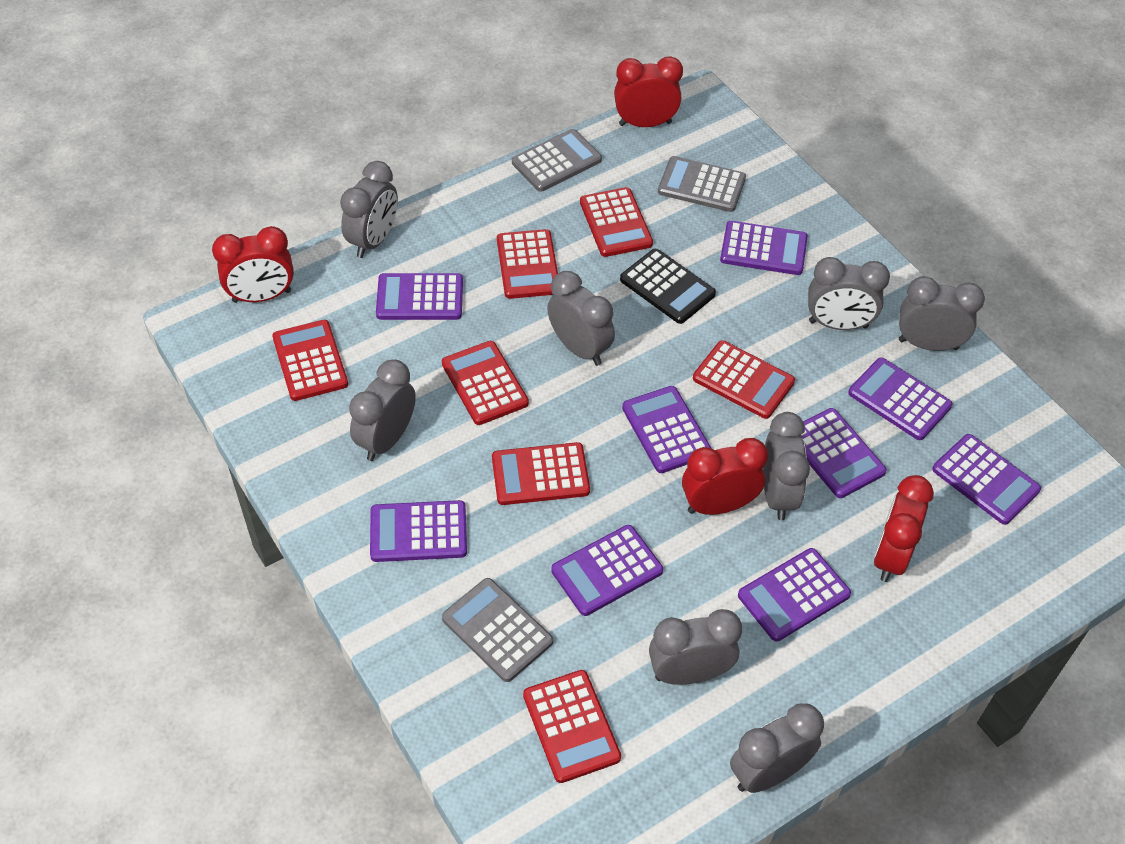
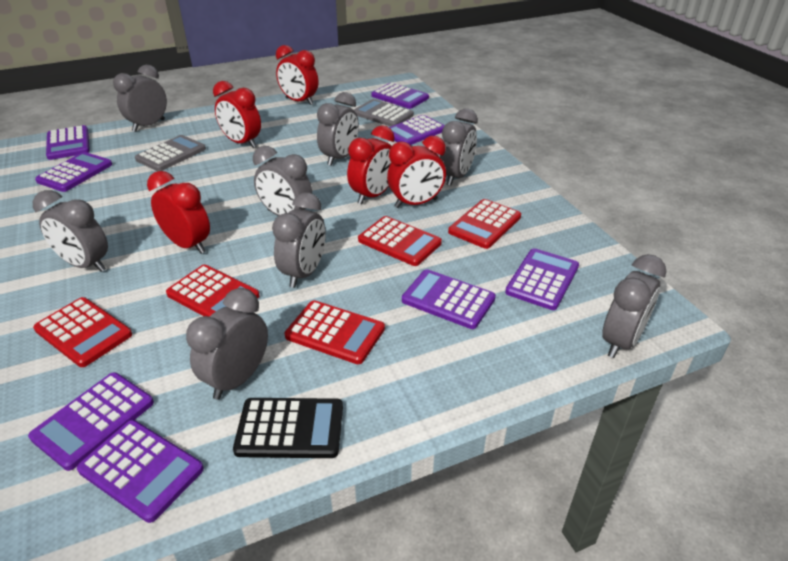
grey calculator: [442,578,553,682] [512,129,602,192] [658,156,746,212] = 3 -> [135,135,206,171] [354,99,414,127] = 2
purple calculator: [370,500,467,562] [376,273,463,320] [551,525,663,616] [622,386,712,473] [720,221,808,275] [738,548,851,642] [801,408,887,498] [848,358,952,440] [932,434,1041,525] = 9 -> [28,372,154,471] [35,152,112,192] [46,125,90,160] [77,420,204,523] [371,83,429,109] [389,115,445,145] [402,269,496,329] [505,248,579,310] = 8
red calculator: [272,320,348,401] [442,341,529,425] [492,442,590,505] [497,229,558,299] [523,670,621,783] [580,187,653,257] [693,340,795,419] = 7 -> [33,297,132,367] [166,265,260,317] [285,300,385,364] [358,216,442,266] [448,199,521,249] = 5
red clock: [212,226,294,303] [614,56,683,127] [682,438,768,515] [874,475,934,582] = 4 -> [147,171,210,254] [213,81,261,148] [276,45,318,105] [347,125,394,204] [387,136,446,208] = 5

